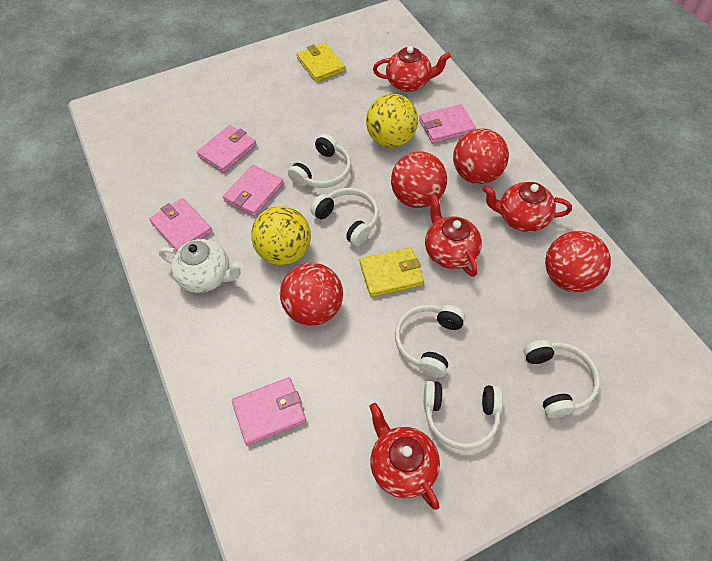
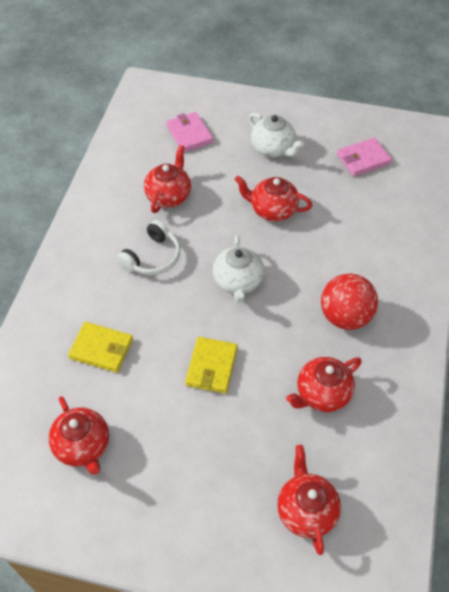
pink wallet: [149,198,212,251] [197,125,257,173] [223,165,284,217] [232,377,306,446] [419,104,476,144] = 5 -> [166,112,213,152] [337,138,392,177] = 2
red ball: [280,263,343,326] [391,151,447,208] [453,129,509,184] [545,231,611,293] = 4 -> [321,273,378,330] = 1
red teapot: [369,403,440,510] [373,46,451,92] [425,194,482,277] [483,182,572,232] = 4 -> [48,396,109,475] [144,145,191,213] [234,176,312,222] [277,445,341,555] [286,357,362,412] = 5
white headphones: [288,134,351,188] [310,188,379,246] [395,305,466,378] [424,381,503,450] [524,340,600,418] = 5 -> [117,220,180,275] = 1
white teapot: [159,239,244,293] = 1 -> [213,235,264,303] [249,113,304,157] = 2
yellow ball: [251,206,311,265] [366,94,418,147] = 2 -> none = 0

